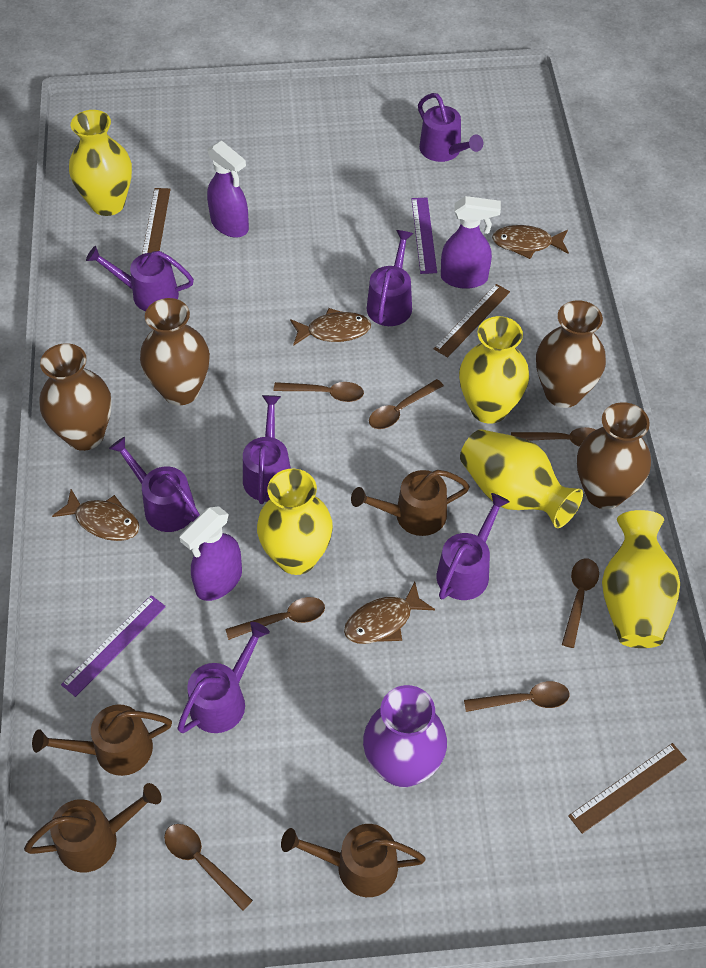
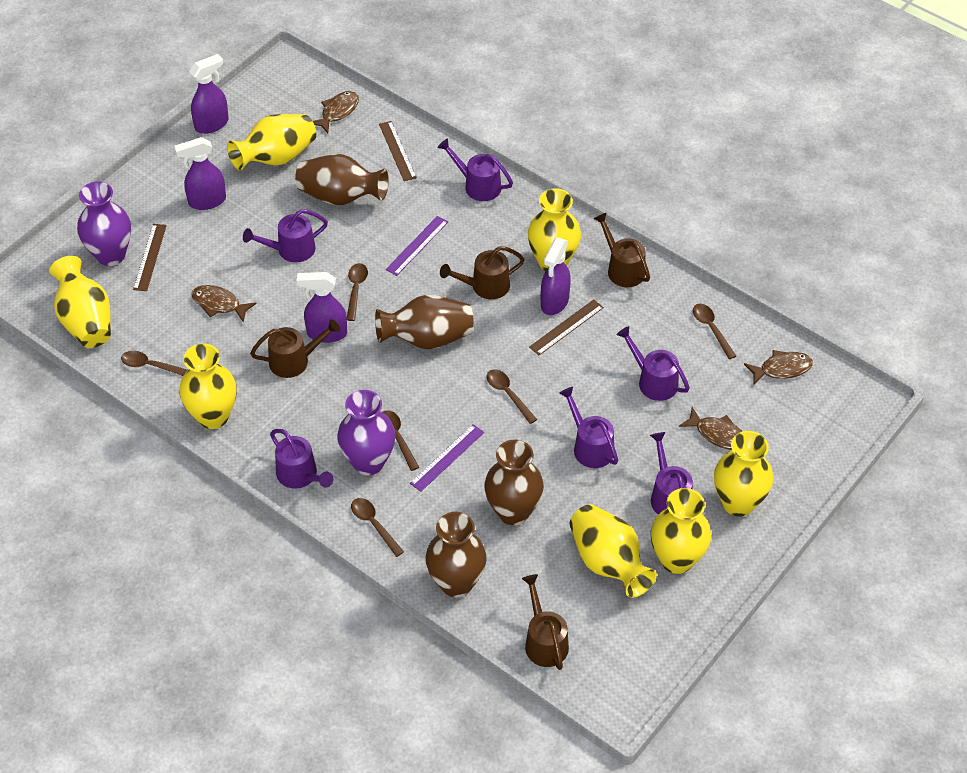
brown spoon: [164,824,253,911] [225,597,325,640] [274,382,364,402] [369,379,444,429] [464,681,569,712] [511,427,596,447] [562,558,599,648] = 7 -> [121,351,188,376] [347,263,368,321] [351,498,404,557] [382,410,419,471] [487,369,537,424] [693,304,736,359] = 6
purple spray bottle: [180,506,242,601] [207,140,249,238] [441,196,501,289] = 3 -> [174,137,226,210] [189,54,229,134] [297,272,347,343] [541,238,571,315] = 4
purple vase: [363,685,447,788] = 1 -> [77,181,131,266] [337,390,396,475] = 2
purple watering can: [86,246,194,311] [109,437,200,532] [177,622,270,733] [243,395,291,504] [367,230,413,326] [418,93,483,162] [436,493,510,600] = 7 -> [243,209,328,262] [270,429,333,489] [438,138,513,201] [559,387,618,468] [616,326,690,401] [650,432,693,515] = 6
yellow vase: [69,110,132,216] [257,469,333,575] [459,316,529,424] [460,429,583,528] [602,510,680,648] = 5 -> [49,256,111,348] [179,344,237,429] [227,114,316,171] [528,188,581,271] [570,504,657,598] [651,488,711,574] [714,431,773,516] = 7

